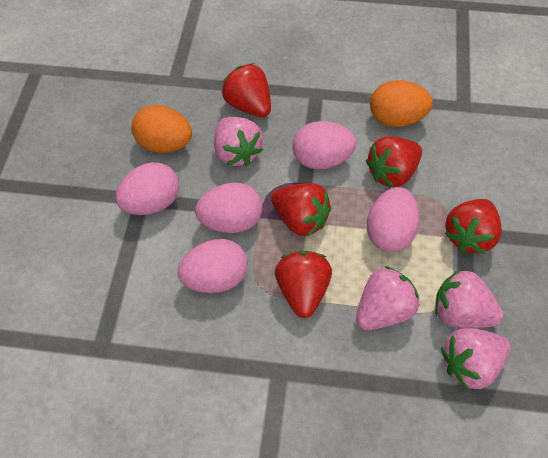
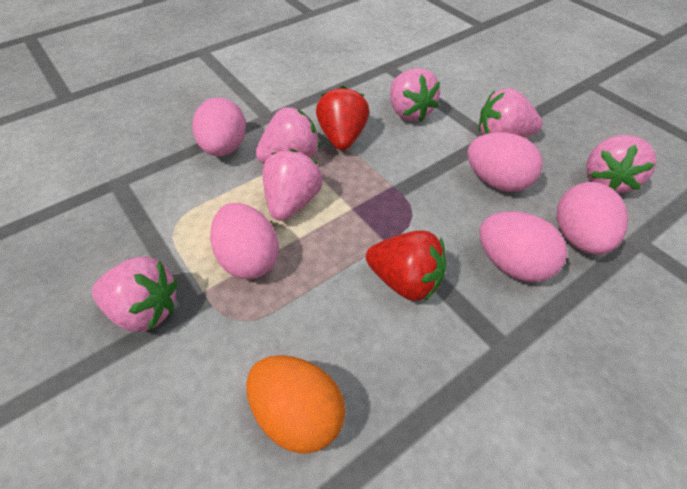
orange egg: [132,105,192,153] [370,80,433,127] = 2 -> [246,355,345,454] = 1
pink strawberry: [214,117,263,166] [356,266,419,330] [435,269,504,328] [441,328,511,390] = 4 -> [92,257,178,332] [256,107,320,164] [262,149,322,221] [390,68,440,121] [478,88,543,138] [587,135,656,193] = 6
red strawberry: [222,63,271,117] [271,183,331,237] [275,251,332,318] [366,136,422,188] [444,199,502,254] = 5 -> [316,86,369,150] [366,230,446,301] = 2

